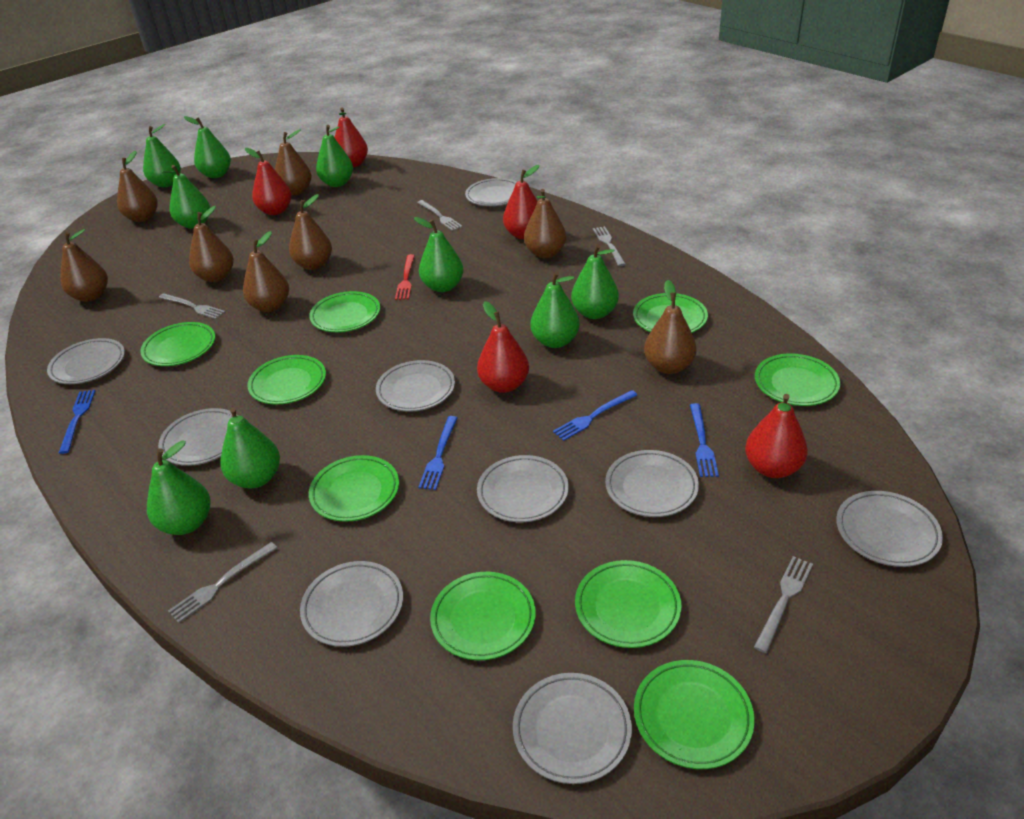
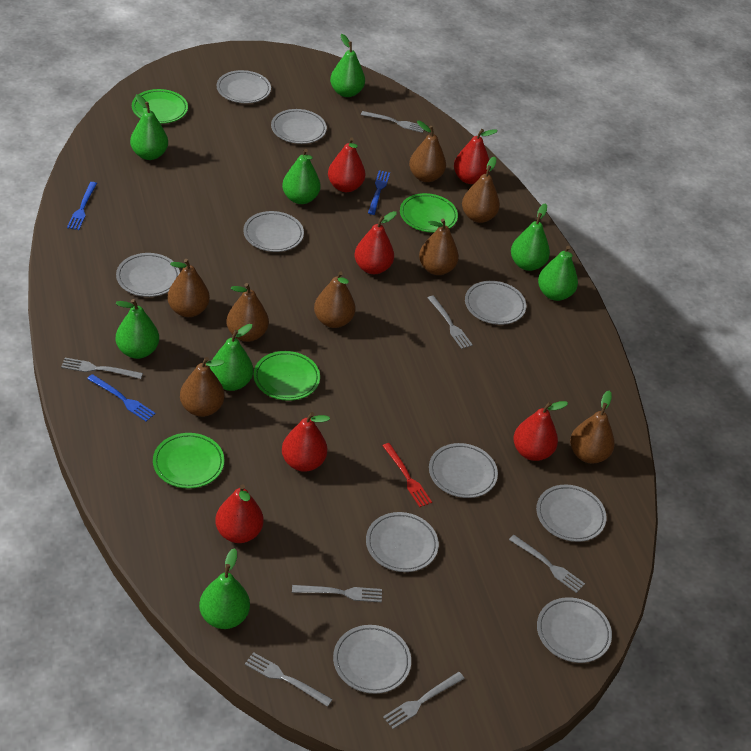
blue fork: [59,390,95,454] [419,416,458,490] [553,390,637,441] [690,403,719,477] = 4 -> [67,182,97,230] [87,374,155,421] [368,170,390,215] = 3
green pear: [143,124,181,187] [147,440,211,535] [161,165,210,229] [184,116,231,178] [220,407,280,488] [316,125,353,187] [414,217,463,292] [530,272,580,348] [571,244,619,319] = 9 -> [115,299,159,359] [130,94,168,160] [199,548,250,629] [210,324,253,391] [282,149,321,204] [330,34,365,97] [511,203,550,271] [538,246,578,301] = 8
green plate: [140,322,215,366] [247,355,326,405] [309,291,380,332] [309,455,399,522] [430,572,536,660] [575,560,681,648] [633,293,708,333] [634,660,755,769] [755,353,840,406] = 9 -> [132,89,188,124] [153,433,224,488] [253,351,320,401] [400,193,458,233] = 4
grey fork: [159,293,225,319] [168,542,277,623] [417,200,463,231] [593,226,626,266] [754,556,813,653] = 5 -> [61,358,143,379] [245,652,333,707] [292,585,382,602] [361,111,424,133] [383,672,465,729] [428,295,473,349] [509,535,585,593] = 7
grey plate: [47,338,125,384] [158,408,238,466] [300,561,403,647] [376,360,455,412] [465,178,517,206] [477,455,569,522] [513,673,632,784] [605,450,699,517] [836,491,943,567] = 9 -> [116,253,180,297] [217,70,271,103] [243,211,304,252] [271,109,327,144] [333,625,411,694] [366,512,439,572] [429,443,498,498] [465,281,526,325] [536,485,607,542] [537,597,612,663] = 10
red pear: [245,148,292,215] [335,108,368,168] [477,301,529,393] [503,165,539,239] [745,394,808,478] = 5 -> [215,484,264,543] [282,412,330,472] [328,137,365,192] [354,211,397,274] [454,129,498,184] [513,401,568,461] = 6

